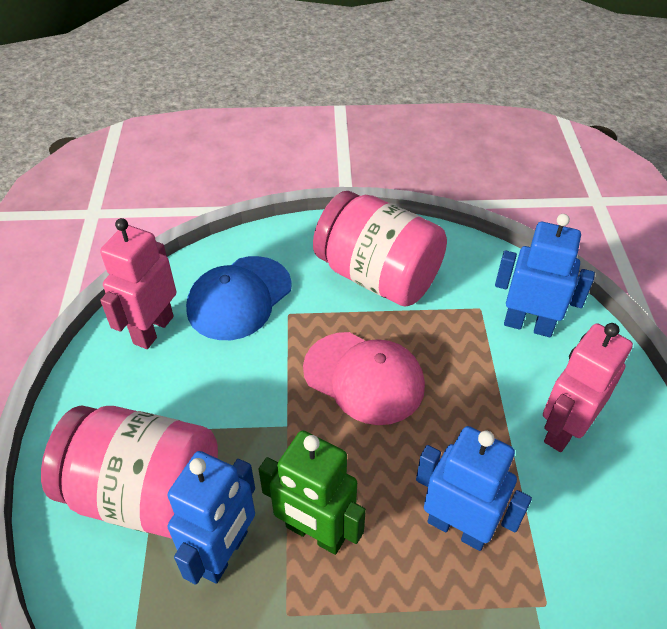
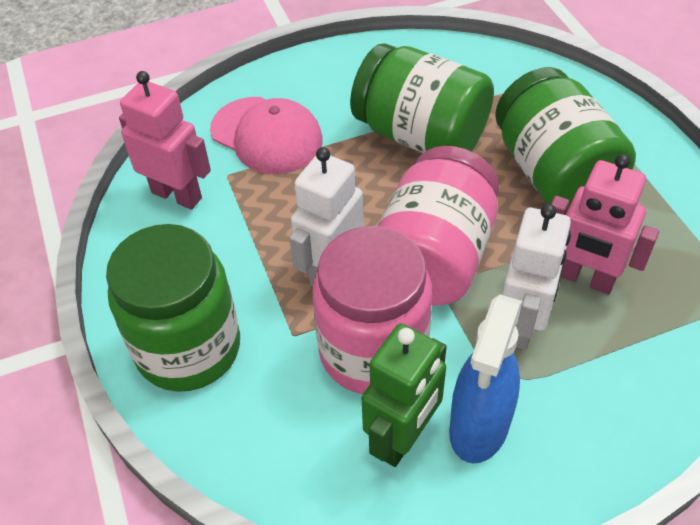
blue cap: [186,256,292,340] = 1 -> none = 0
blue robot: [167,451,255,585] [416,426,532,551] [495,214,595,337] = 3 -> none = 0
blue spray bottle: none = 0 -> [449,294,522,463] = 1
green jar: none = 0 -> [106,224,240,392] [350,43,494,153] [495,67,636,211] = 3
white robot: none = 0 -> [289,147,364,286] [502,204,571,350] = 2

